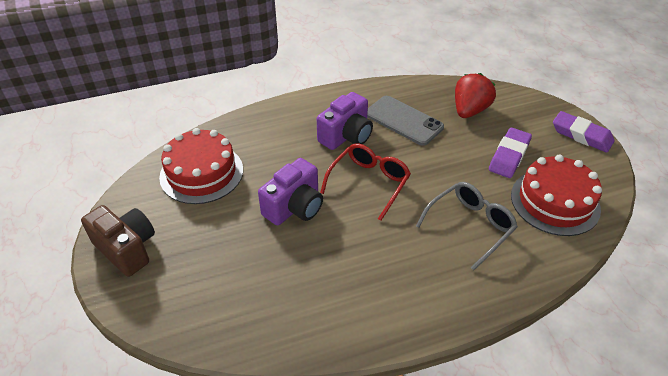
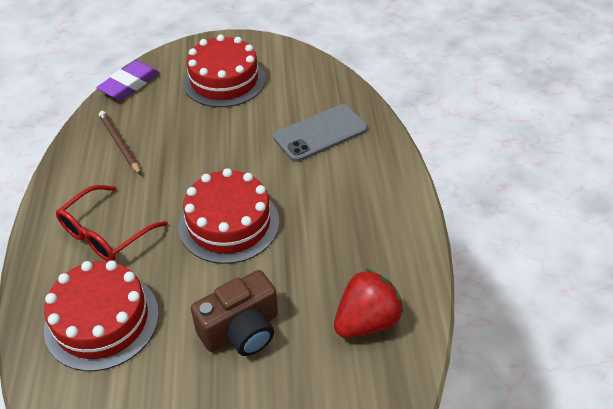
brown pencil: none = 0 -> [99,111,141,175] = 1
grey glasses: [416,182,518,270] = 1 -> none = 0
purple camera: [258,158,323,225] [317,92,373,150] = 2 -> none = 0
purple eraser: [489,127,532,178] [553,111,614,153] = 2 -> [96,60,159,100] = 1
red cake: [159,128,243,204] [511,155,602,236] = 2 -> [44,260,159,371] [178,168,279,264] [183,35,265,107] = 3

